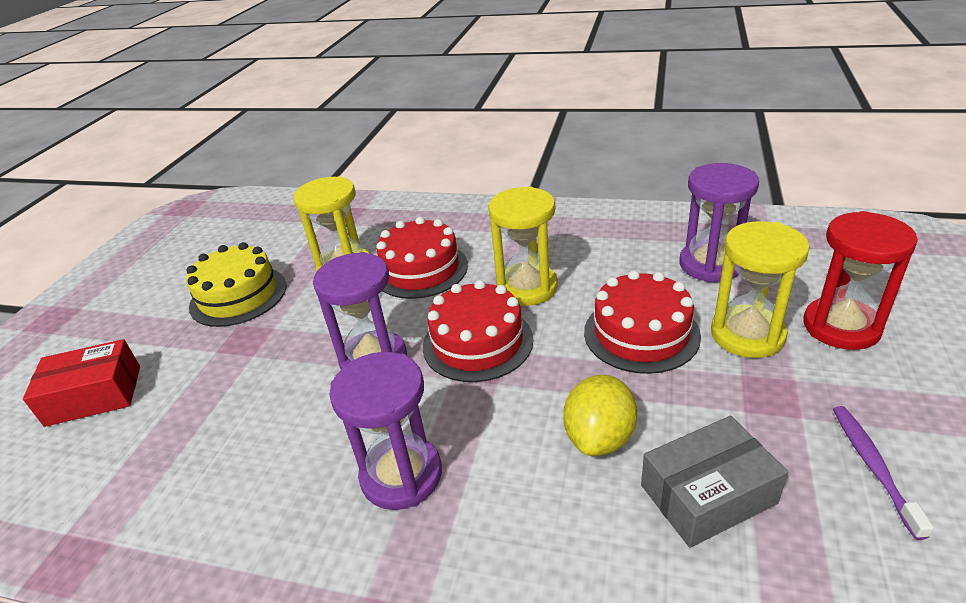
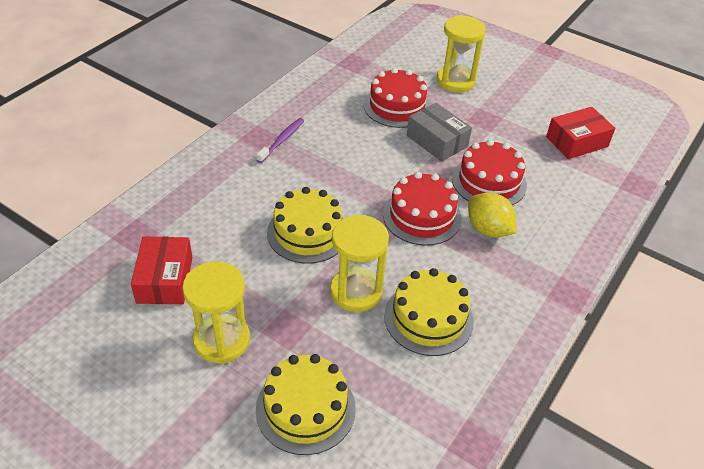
purple hourglass: [313,252,407,369] [329,352,442,510] [679,163,759,282] = 3 -> none = 0
red box: [23,339,140,427] = 1 -> [131,237,192,304] [546,107,615,159] = 2
red hourglass: [803,211,918,350] = 1 -> none = 0
yellow cake: [186,242,286,327] = 1 -> [256,354,355,455] [267,187,343,264] [384,268,474,356] = 3

